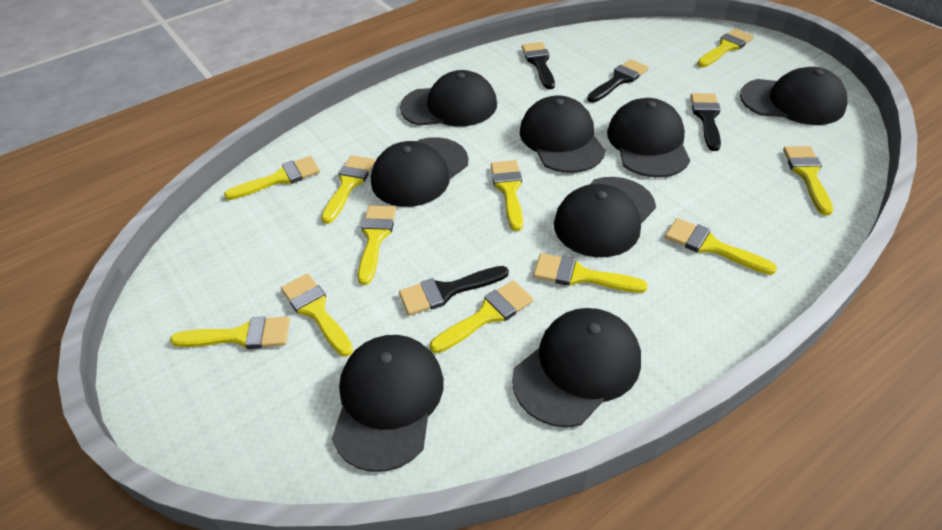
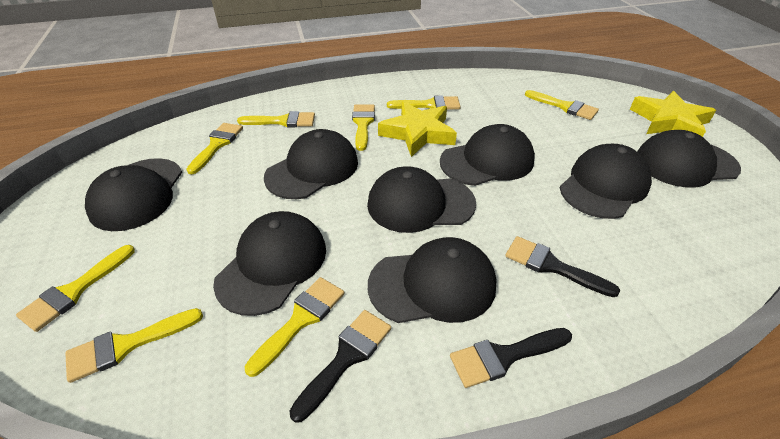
black brush: [399,266,509,315] [522,42,555,89] [587,59,649,102] [691,93,721,151] = 4 -> [290,310,391,423] [450,328,572,388] [505,236,620,297] = 3
yellow brush: [170,317,290,349] [224,156,320,200] [281,273,353,357] [321,155,375,224] [358,205,396,285] [430,280,534,353] [491,160,523,231] [533,253,648,293] [665,218,777,275] [697,29,754,67] [783,146,833,215] = 11 -> [16,245,135,332] [65,308,203,383] [186,123,243,174] [237,111,315,127] [245,277,344,377] [352,105,375,151] [387,95,460,110] [525,90,599,120] = 8
yellow star: none = 0 -> [378,101,457,157] [630,91,716,137] = 2

